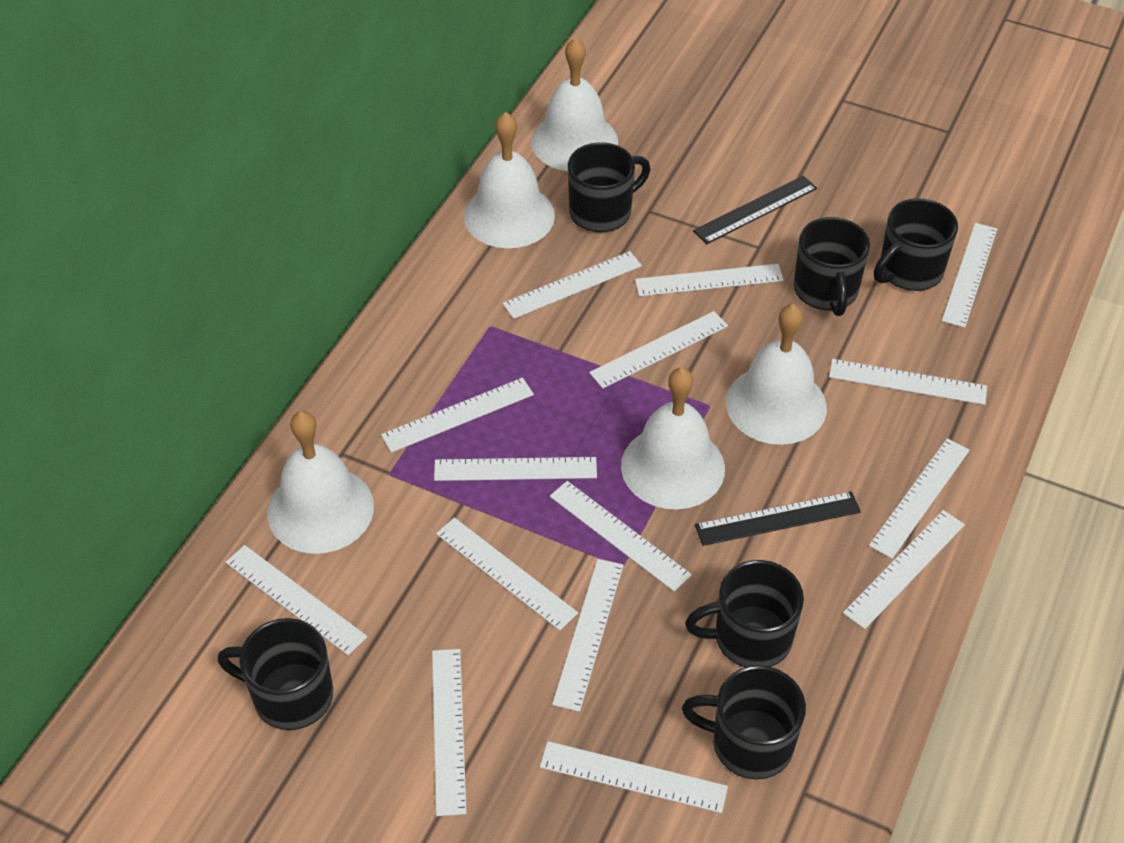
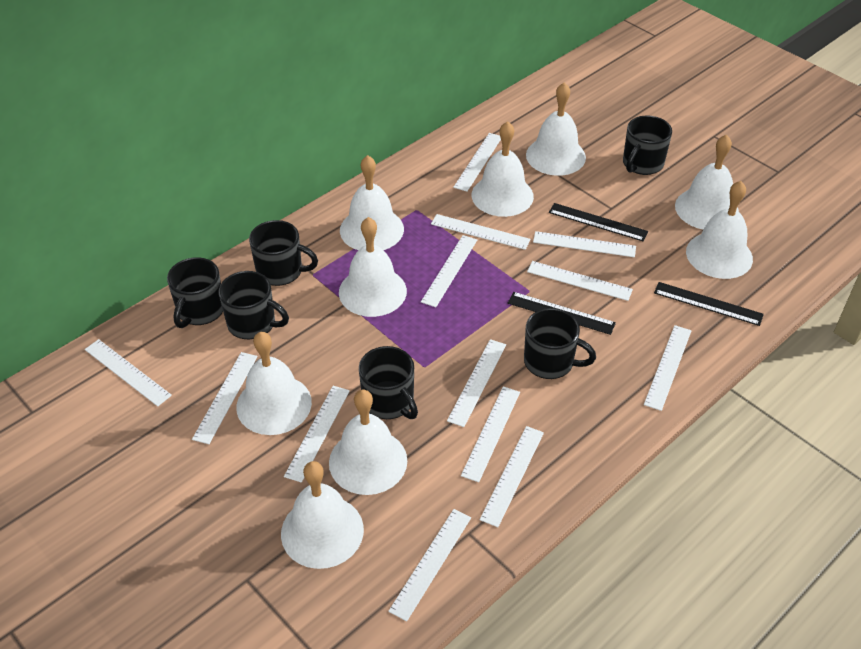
black ruler: [693,176,817,244] [695,491,861,546] = 2 -> [508,292,616,335] [549,203,648,242] [654,282,764,326] = 3
white bell: [267,411,374,554] [464,112,555,248] [531,37,618,171] [621,368,725,509] [726,304,827,445] = 5 -> [236,332,312,435] [281,461,364,569] [329,390,407,495] [339,217,407,317] [340,155,404,250] [471,121,534,217] [526,82,586,176] [675,135,739,230] [686,181,753,279] = 9
white ruler: [225,545,367,656] [381,378,534,453] [432,649,466,816] [434,457,597,481] [436,518,578,631] [502,251,642,319] [540,741,728,813] [550,481,692,592] [552,559,624,712] [589,311,728,389] [635,264,784,296] [829,359,987,405] [843,510,965,629] [869,438,970,559] [942,223,997,328] = 15 -> [85,339,172,406] [192,352,258,444] [284,386,350,483] [388,509,471,621] [421,235,477,307] [431,214,531,250] [447,339,506,427] [453,133,501,192] [461,386,520,482] [480,426,544,527] [527,261,633,301] [533,231,636,257] [644,325,691,411] = 13

